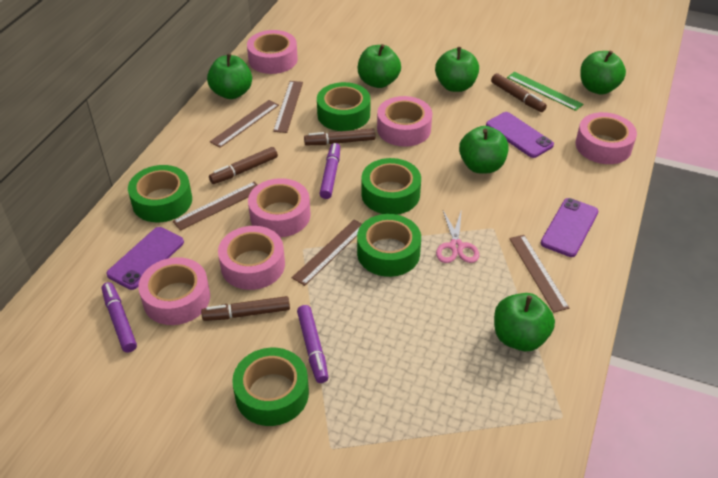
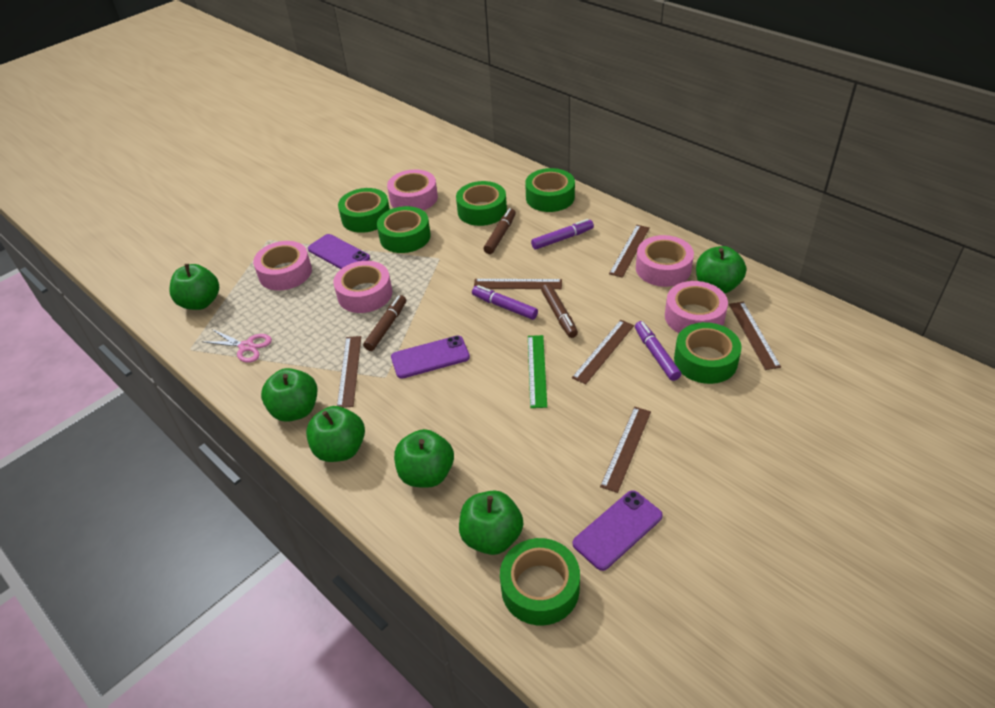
brown marker: [201,296,290,321] [209,147,278,184] [304,128,376,145] [491,73,547,112] = 4 -> [363,295,406,351] [483,208,516,254] [541,283,578,338] = 3
brown ruler: [173,181,258,231] [210,100,279,148] [273,81,303,133] [292,220,362,286] [509,235,570,313] = 5 -> [337,336,361,408] [474,279,562,289] [572,320,634,385] [600,407,651,493] [609,225,650,278] [729,302,781,370] = 6
green tape: [128,165,192,222] [232,348,309,426] [317,82,371,131] [357,214,421,277] [361,158,421,215] = 5 -> [338,188,390,233] [377,206,431,253] [456,181,507,226] [500,538,580,626] [525,168,575,212] [674,322,742,384] = 6
pink tape: [138,257,210,325] [218,226,285,290] [247,30,298,74] [248,178,311,237] [377,96,432,147] [576,112,637,164] = 6 -> [253,241,312,291] [333,261,392,313] [387,169,438,210] [636,235,694,287] [665,281,728,333] = 5

